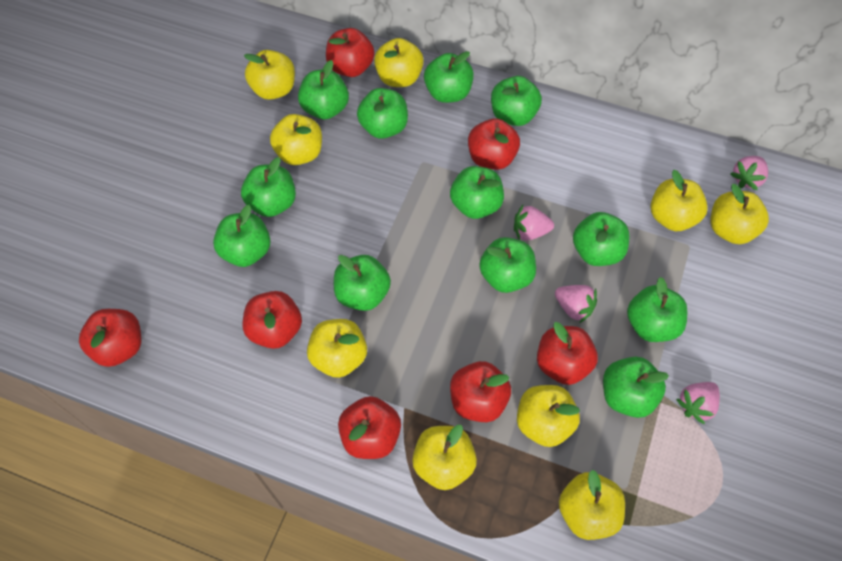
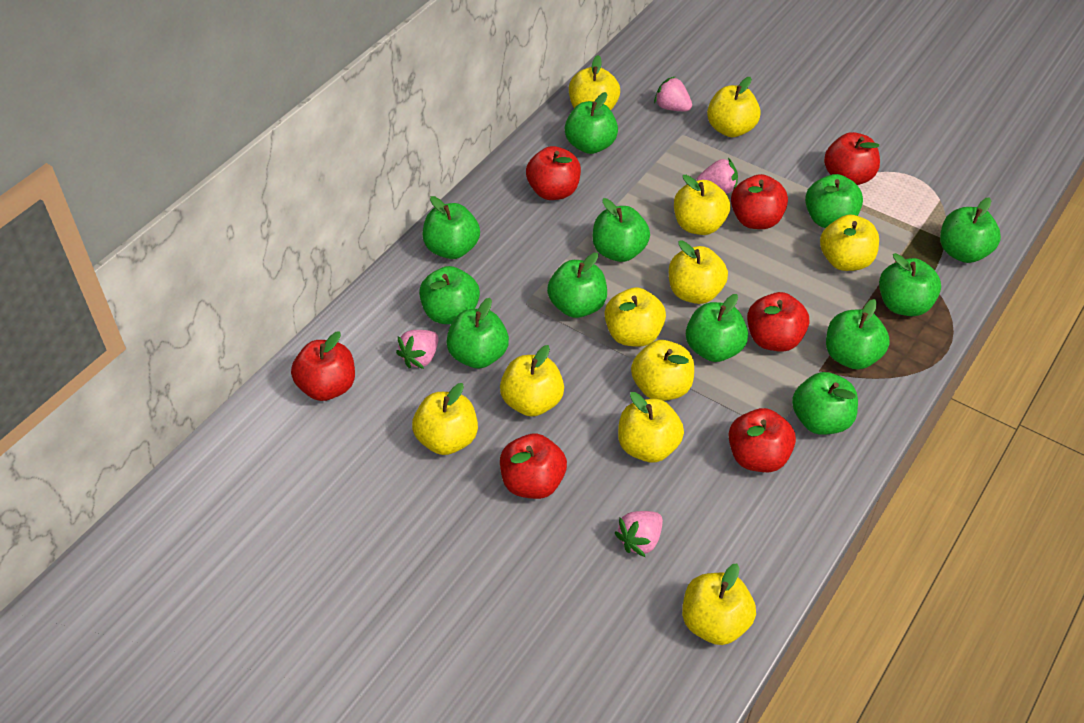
yellow apple: [244,50,295,100] [270,114,322,165] [307,319,367,378] [374,38,424,87] [412,425,477,490] [517,385,580,447] [559,470,625,540] [650,170,708,231] [711,184,769,244] = 9 -> [412,383,478,455] [500,345,564,417] [569,55,620,110] [605,287,666,347] [618,392,684,462] [631,340,694,401] [669,241,728,304] [674,175,730,235] [682,563,756,645] [707,77,761,137] [820,214,879,271] = 11

